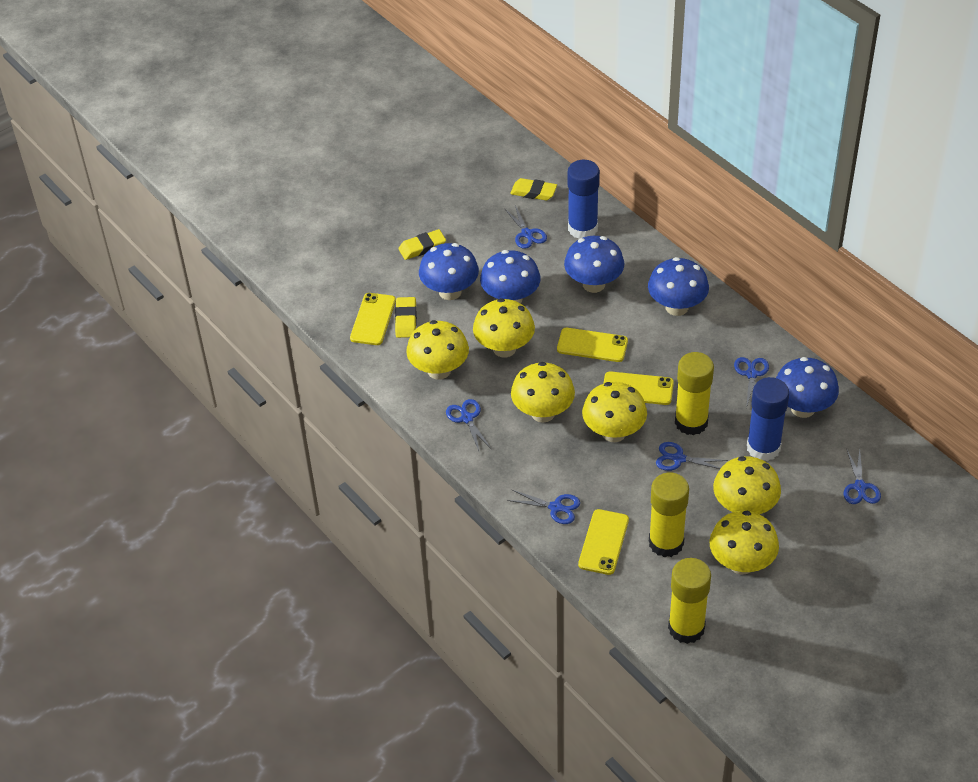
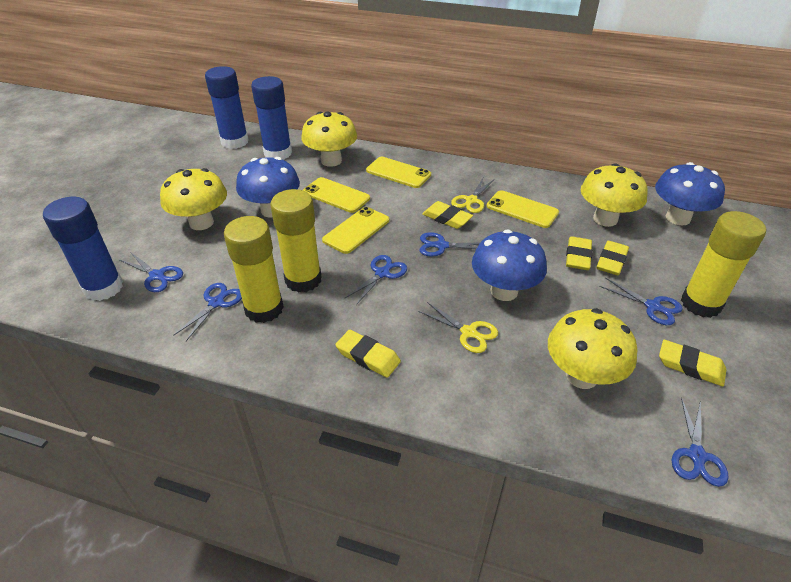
blue glue stick: [567,160,600,239] [747,377,789,461] = 2 -> [43,197,123,301] [205,66,249,149] [251,76,292,160] = 3
blue mushroom: [419,243,479,300] [480,250,541,303] [564,236,624,293] [648,257,709,316] [776,357,839,418] = 5 -> [236,157,300,218] [472,229,547,301] [655,162,725,225] = 3
yellow eraser: [395,297,417,338] [398,229,446,260] [510,178,557,200] = 3 -> [335,330,401,378] [422,201,473,229] [566,236,592,270] [596,241,629,275] [659,340,726,386] = 5
yellow mushroom: [406,320,469,380] [473,298,535,357] [511,362,575,423] [582,382,647,442] [709,511,779,575] [713,456,781,514] = 6 -> [160,168,227,230] [301,111,357,167] [548,308,637,389] [581,163,648,227] = 4
yellow scissors: none = 0 -> [418,302,498,353] [451,178,494,213] = 2

